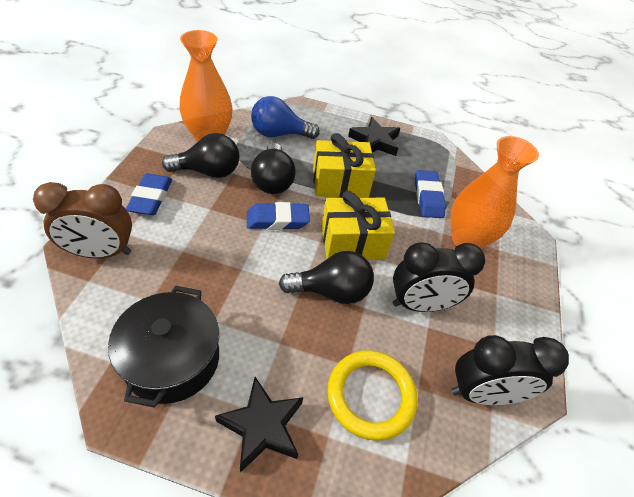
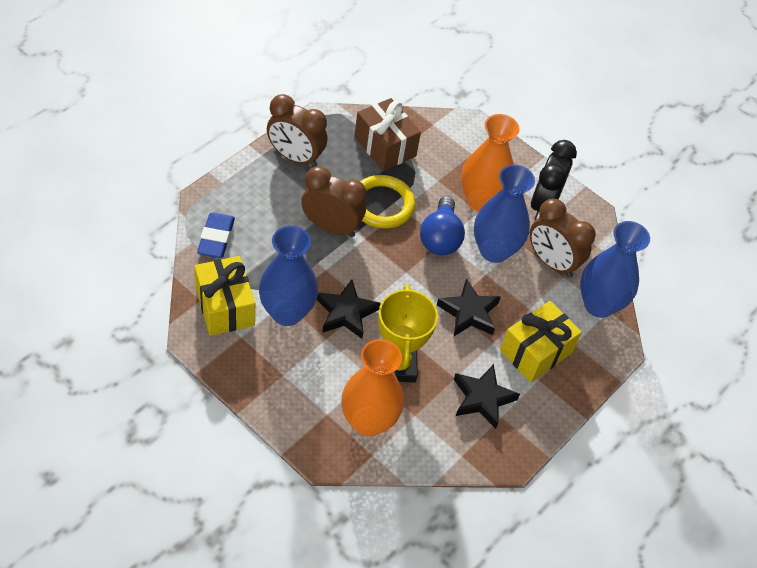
black clock: [393,242,485,312] [452,335,569,405] = 2 -> [531,140,577,220] = 1
black light bulb: [162,133,239,178] [251,143,296,194] [279,251,374,304] = 3 -> none = 0
black pot: [108,285,219,408] = 1 -> none = 0
black star: [215,377,303,473] [348,117,400,156] = 2 -> [316,279,381,339] [437,279,501,336] [454,364,520,429] = 3
blue eraser: [126,173,172,215] [247,202,310,230] [415,170,446,218] = 3 -> [197,212,235,258] = 1
blue vase: none = 0 -> [259,226,318,326] [474,165,535,263] [580,221,650,318] = 3
brown clock: [33,182,132,259] = 1 -> [267,94,328,167] [301,166,367,237] [530,199,596,278] = 3
brown gift: none = 0 -> [354,98,421,171] = 1
yellow trophy: none = 0 -> [378,284,438,383] = 1

